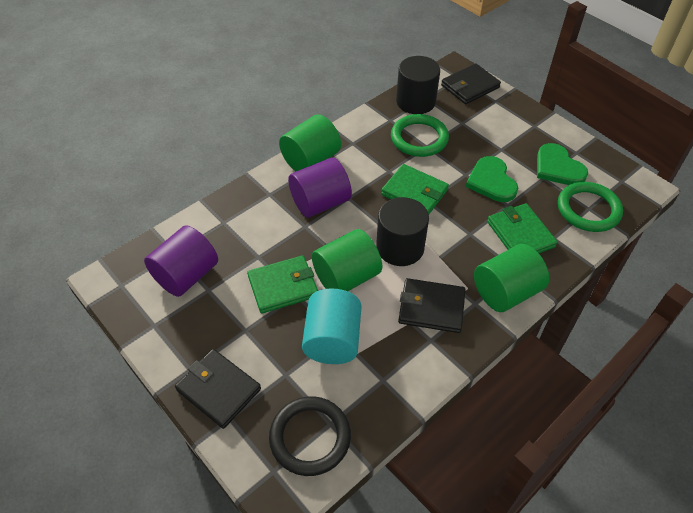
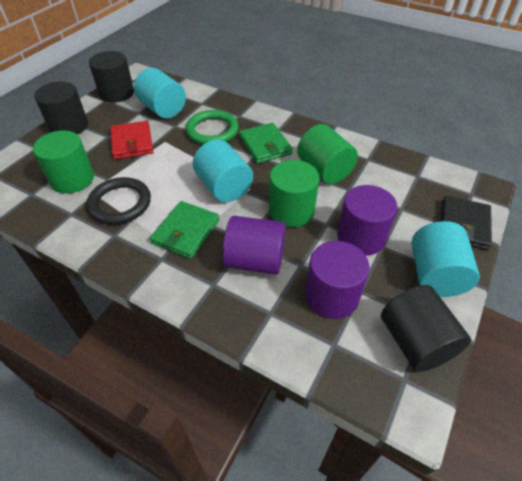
black cylinder: [376,197,429,266] [396,56,440,114] = 2 -> [34,82,88,135] [89,51,134,103] [381,285,471,372] = 3
black wallet: [175,349,261,429] [398,278,466,333] [441,63,501,104] = 3 -> [441,196,492,250] = 1
green heart: [466,156,518,202] [537,143,588,185] = 2 -> none = 0
green ring: [391,114,449,157] [558,182,623,232] = 2 -> [186,110,239,145] = 1
green wallet: [247,255,318,314] [381,164,449,214] [487,203,558,253] = 3 -> [150,201,220,259] [239,123,293,164] = 2
purple cylinder: [144,225,218,297] [288,158,352,218] = 2 -> [223,216,286,275] [305,241,370,319] [337,185,397,256] = 3
red wallet: none = 0 -> [111,121,153,159] = 1
turquoise cylinder: [302,288,362,364] = 1 -> [134,68,186,118] [193,140,253,202] [412,221,480,297] = 3

